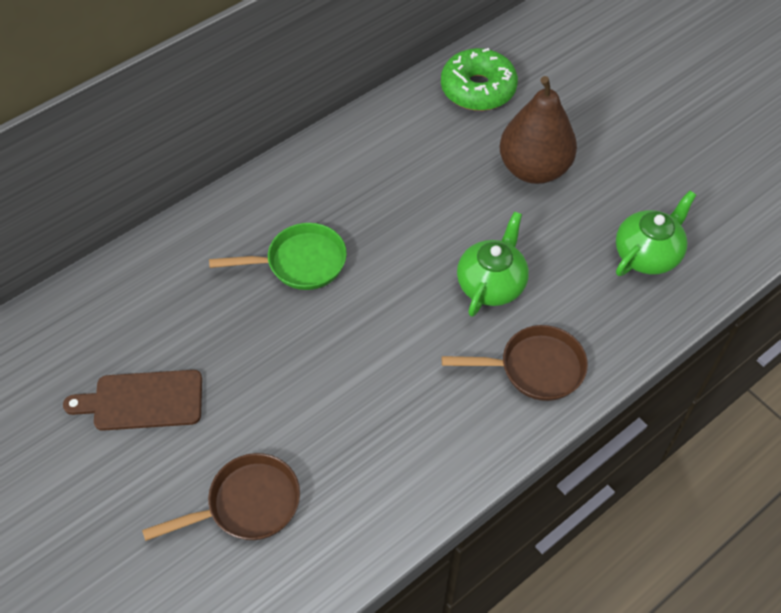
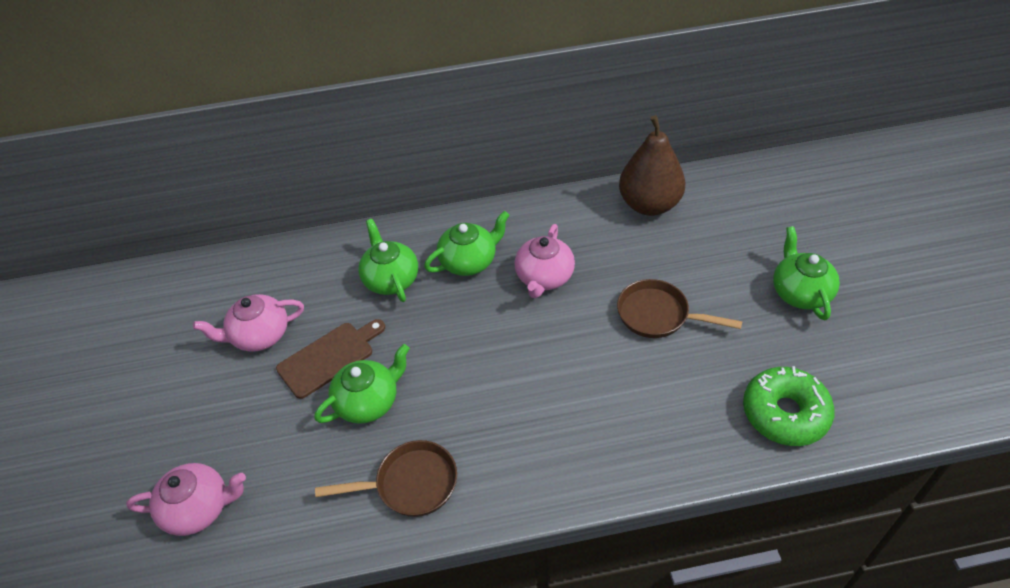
green pan: [209,223,347,290] = 1 -> none = 0
green teapot: [457,212,529,317] [616,191,696,276] = 2 -> [314,344,410,424] [358,219,418,302] [424,211,510,276] [773,226,840,320] = 4
pink teapot: none = 0 -> [126,463,246,536] [193,294,304,352] [514,224,575,298] = 3

